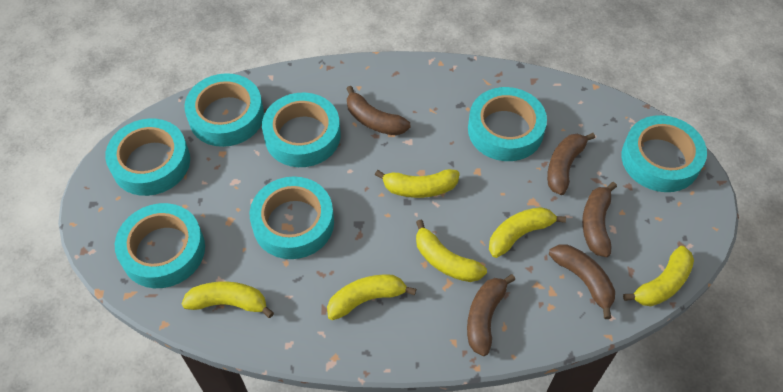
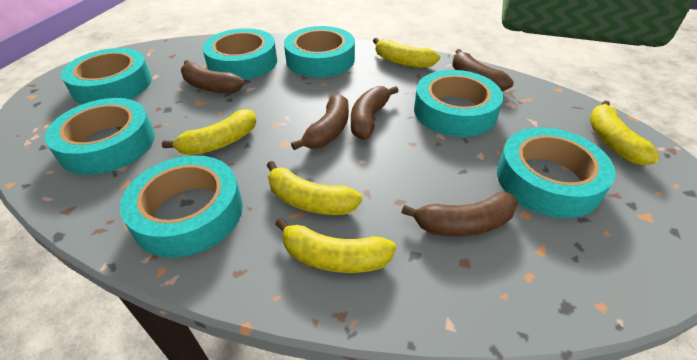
yellow banana: [182,281,274,318] [327,274,416,320] [375,169,460,198] [416,220,487,282] [489,207,566,258] [623,246,694,306] = 6 -> [162,109,256,155] [267,161,363,215] [275,218,396,273] [373,38,440,68] [590,100,660,165] = 5

